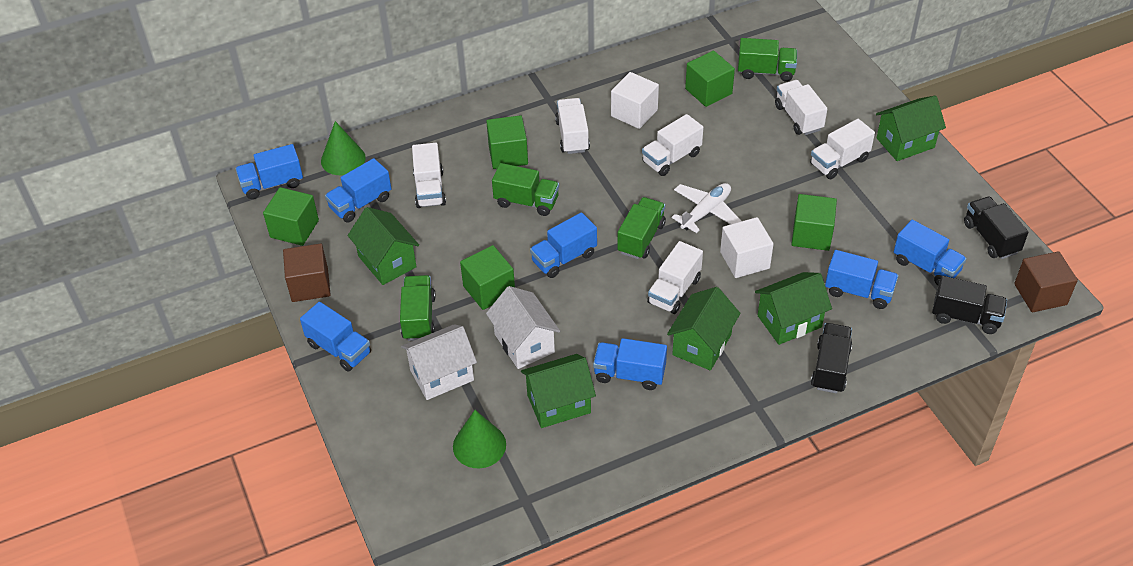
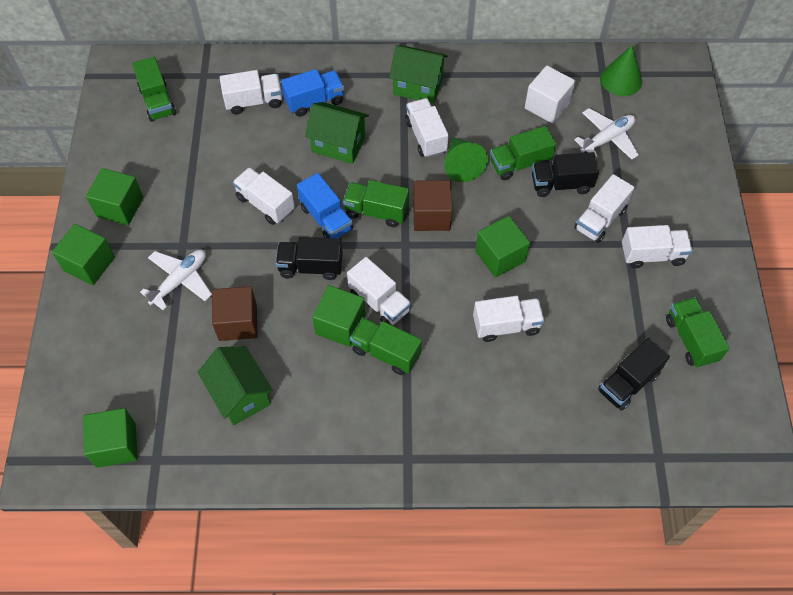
blue truck: [235,144,303,199] [300,302,371,372] [325,158,391,222] [530,212,597,278] [593,338,667,390] [825,250,899,309] [894,220,967,285] = 7 -> [281,69,344,117] [297,173,353,238] = 2
green house: [348,207,419,285] [521,354,596,428] [667,287,741,370] [755,272,832,345] [876,95,946,161] = 5 -> [198,346,273,426] [305,102,369,164] [389,45,448,104] = 3
green truck: [400,275,436,341] [492,163,559,216] [617,197,666,259] [738,38,797,82] = 4 -> [132,57,176,122] [343,180,409,227] [350,317,422,375] [490,126,556,180] [666,297,729,368] = 5
white cube: [611,72,659,129] [720,217,773,278] = 2 -> [525,65,575,124] = 1
white house: [401,324,477,400] [486,286,560,369] = 2 -> none = 0
white plane: [672,183,741,233] = 1 -> [140,250,212,310] [574,108,639,160] = 2
white truck: [412,143,446,208] [555,98,590,154] [642,114,704,176] [647,241,703,314] [775,80,827,135] [810,119,875,179] = 6 -> [220,70,282,115] [233,167,295,225] [347,257,411,325] [405,98,449,158] [473,296,545,342] [574,174,634,243] [622,225,693,269] = 7

